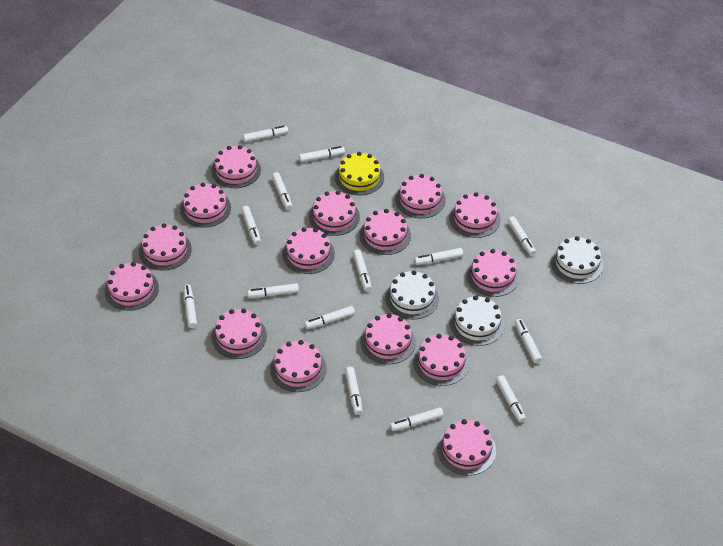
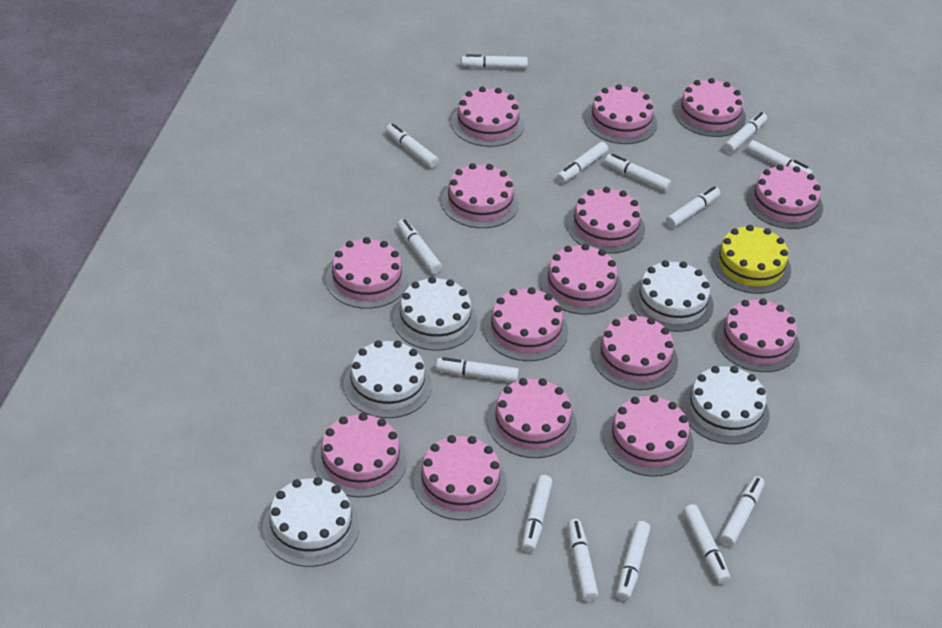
white cake: [385,270,439,320] [450,296,505,346] [551,236,603,284] = 3 -> [262,477,359,567] [343,340,432,418] [393,277,477,351] [631,260,714,332] [681,366,770,444] = 5

